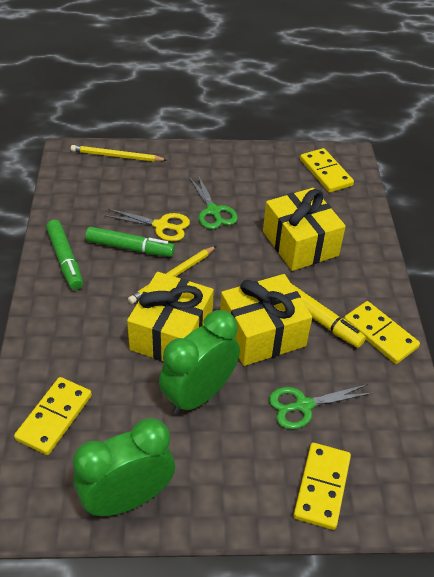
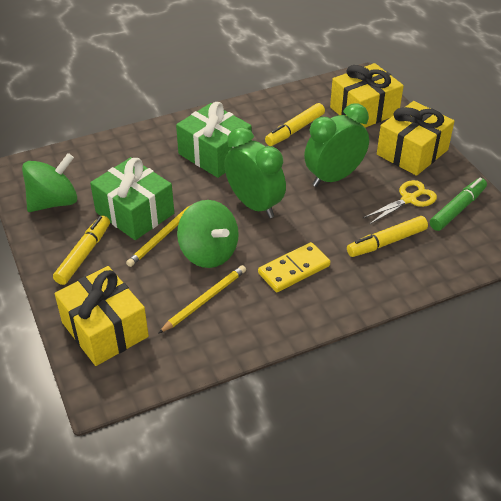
green gift: none = 0 -> [90,157,174,240] [176,102,252,178] = 2
green marker: [46,220,83,290] [86,227,175,257] = 2 -> [430,178,487,231] = 1
green scissors: [189,175,238,229] [269,384,373,429] = 2 -> none = 0
green spinning top: none = 0 -> [22,153,77,212] [177,200,239,268] = 2
yellow domino: [14,377,92,455] [294,443,351,530] [300,148,354,192] [344,301,420,364] = 4 -> [258,242,330,292] = 1
yellow marker: [292,284,366,348] = 1 -> [53,215,110,285] [265,103,325,146] [347,216,428,257] = 3

